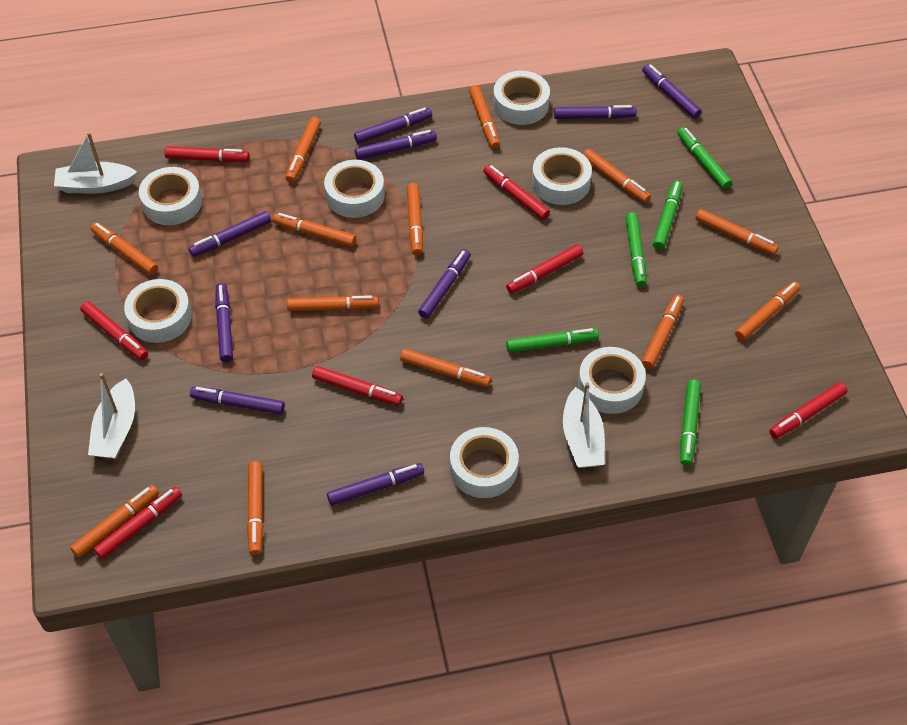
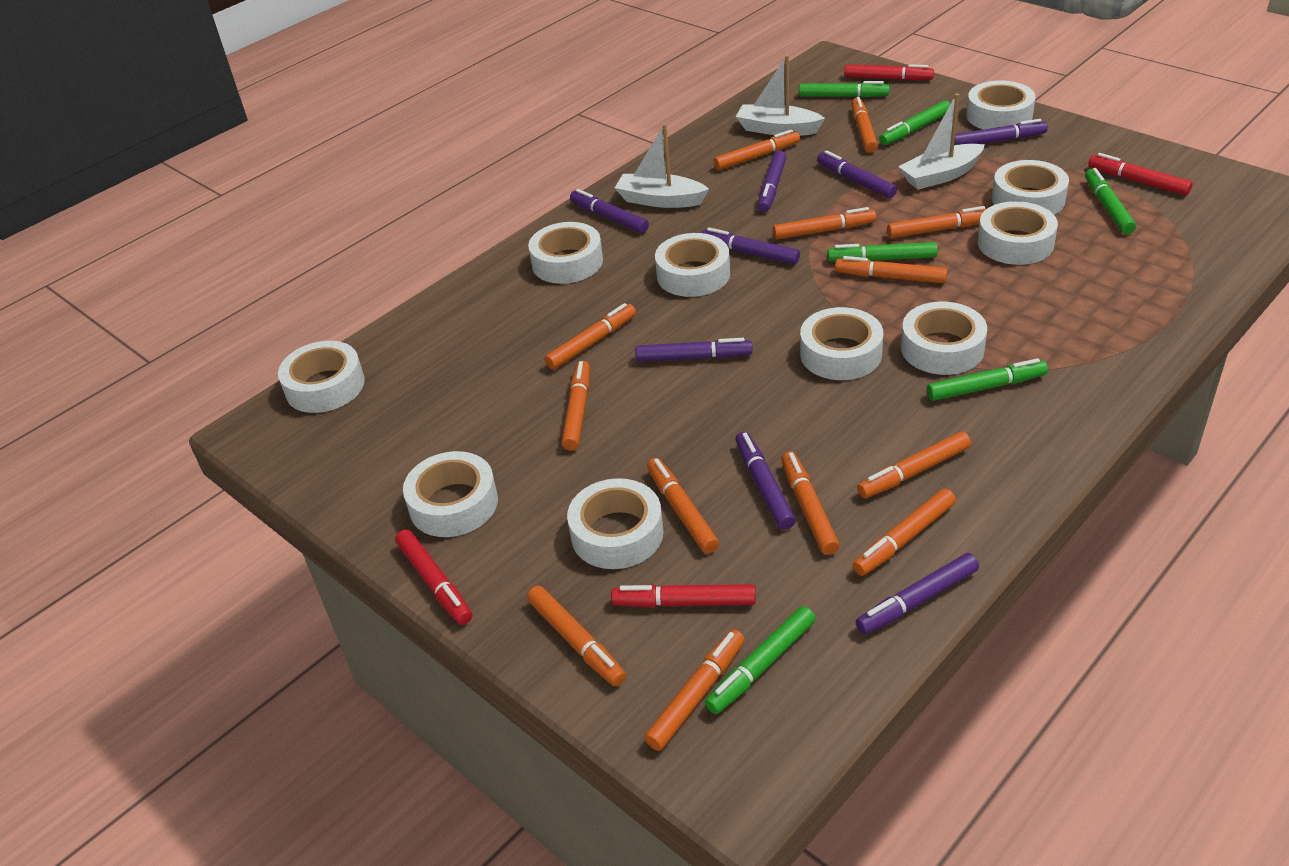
green marker: [506,328,599,353] [625,212,647,287] [653,180,683,250] [677,127,732,189] [680,379,701,466] = 5 -> [705,606,816,714] [799,81,889,97] [827,242,938,262] [879,100,950,145] [927,358,1048,401] [1085,168,1136,234] = 6
purple marker: [189,211,271,257] [190,387,285,414] [215,283,233,362] [327,463,424,506] [354,107,432,144] [355,130,437,160] [418,249,471,319] [554,105,637,119] [642,64,702,119] = 9 -> [570,189,649,233] [635,338,753,362] [701,227,800,264] [735,432,796,530] [758,151,786,212] [817,150,897,198] [855,553,979,635] [954,119,1048,145] = 8
red marker: [80,301,148,360] [94,486,182,559] [164,146,249,162] [312,366,403,406] [483,165,550,220] [506,244,583,294] [769,382,848,439] = 7 -> [395,529,472,625] [611,584,756,608] [844,64,934,81] [1088,153,1193,195] = 4
white tape: [124,279,192,343] [139,167,202,225] [324,160,385,218] [450,427,519,498] [493,71,550,125] [532,147,592,205] [578,347,646,414] = 7 -> [278,341,365,413] [403,451,498,537] [528,222,603,284] [567,478,664,569] [655,233,730,297] [800,307,883,380] [901,302,987,375] [966,81,1036,130] [977,201,1058,265] [992,160,1069,215] = 10

